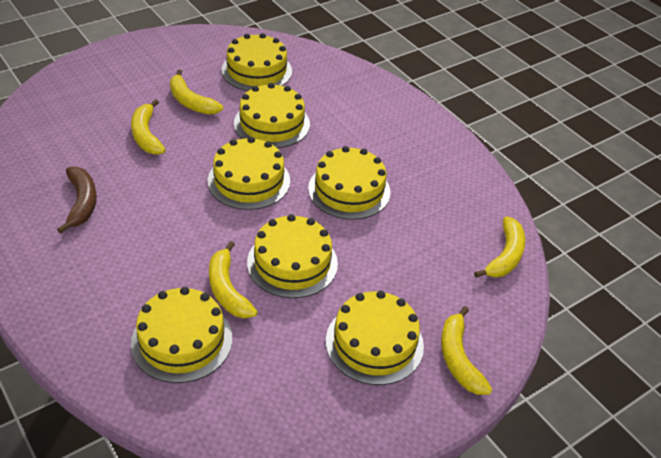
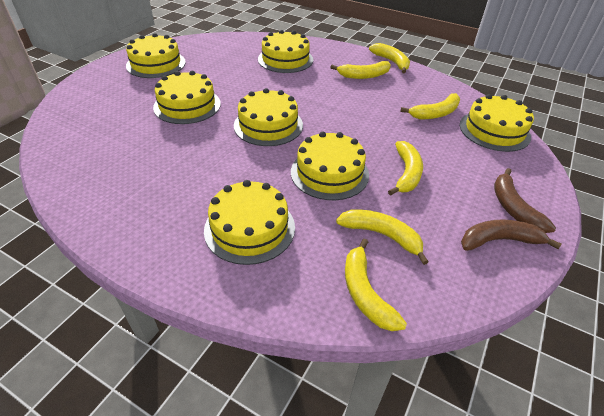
brown banana: [57,166,97,233] = 1 -> [461,220,561,251] [494,168,556,233] = 2
yellow banana: [131,99,166,155] [170,70,223,115] [209,241,258,318] [441,306,492,395] [474,216,525,278] = 5 -> [330,61,391,79] [336,210,429,265] [345,238,407,331] [369,43,410,74] [388,141,423,196] [400,93,460,119] = 6

